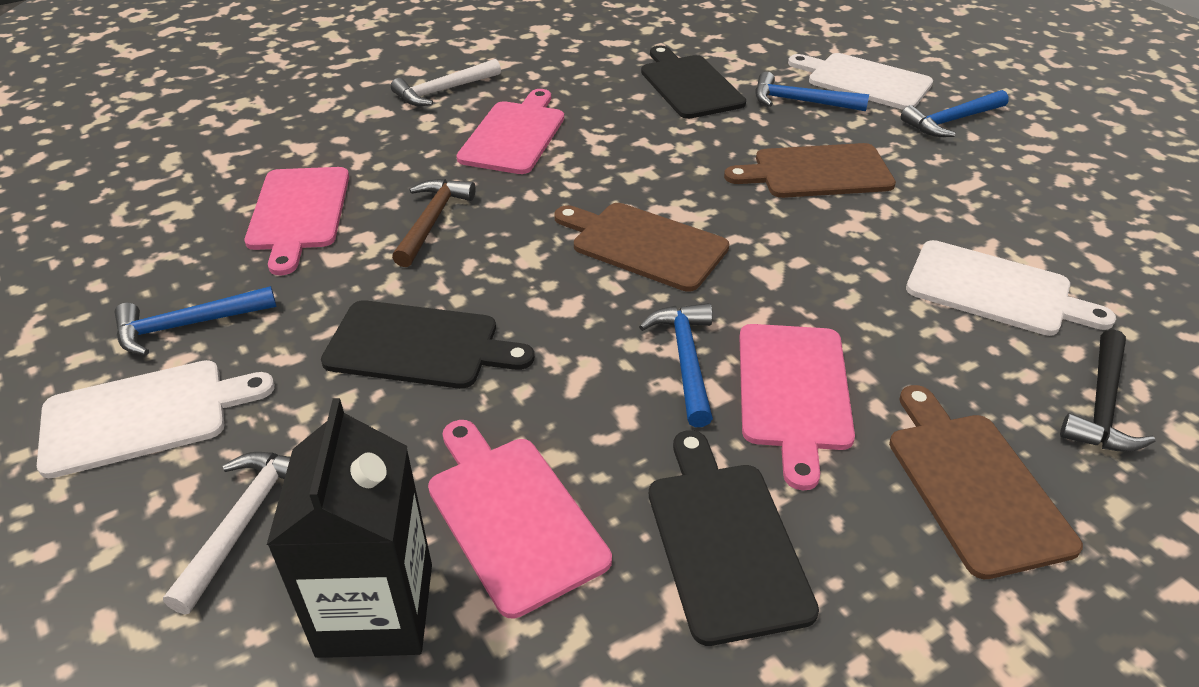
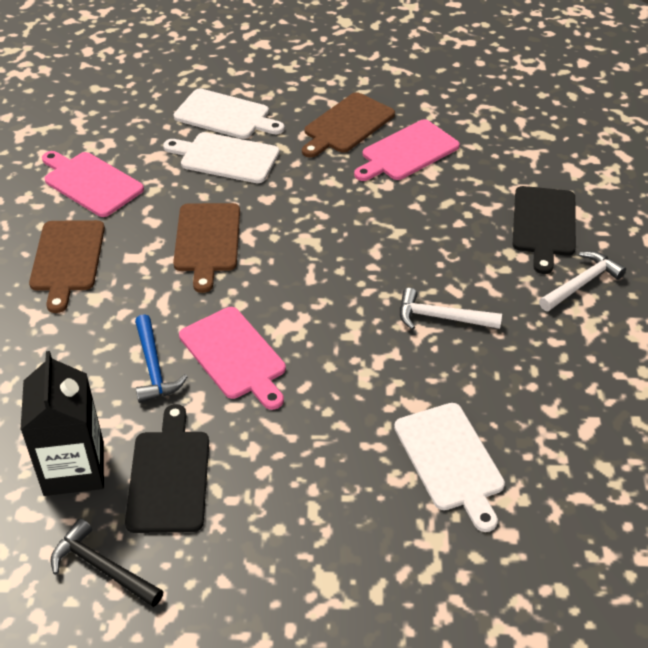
black cutting board: [321,300,534,389] [641,45,746,119] [649,430,819,646] = 3 -> [125,404,209,533] [513,186,576,274] = 2
blue hammer: [115,286,277,355] [639,303,713,427] [755,72,869,111] [901,90,1009,137] = 4 -> [135,314,188,403] = 1
brown hammer: [392,179,475,267] = 1 -> none = 0
pink cutting board: [244,167,349,275] [428,420,612,619] [456,89,564,174] [739,324,855,490] = 4 -> [42,151,144,217] [179,307,286,410] [354,119,460,181] = 3

